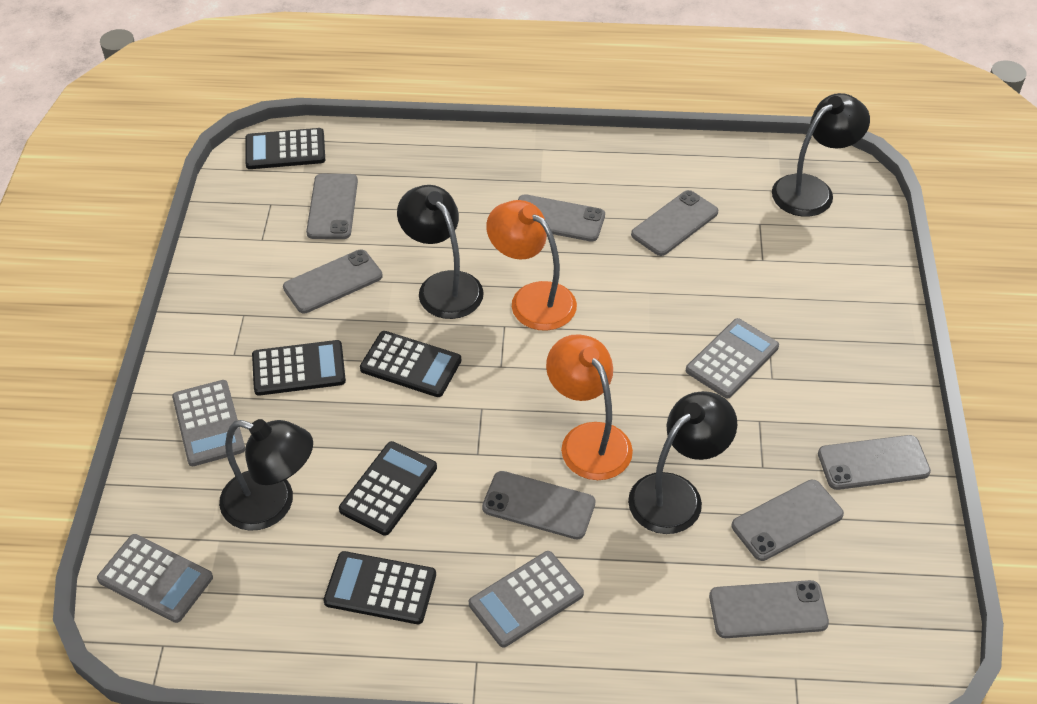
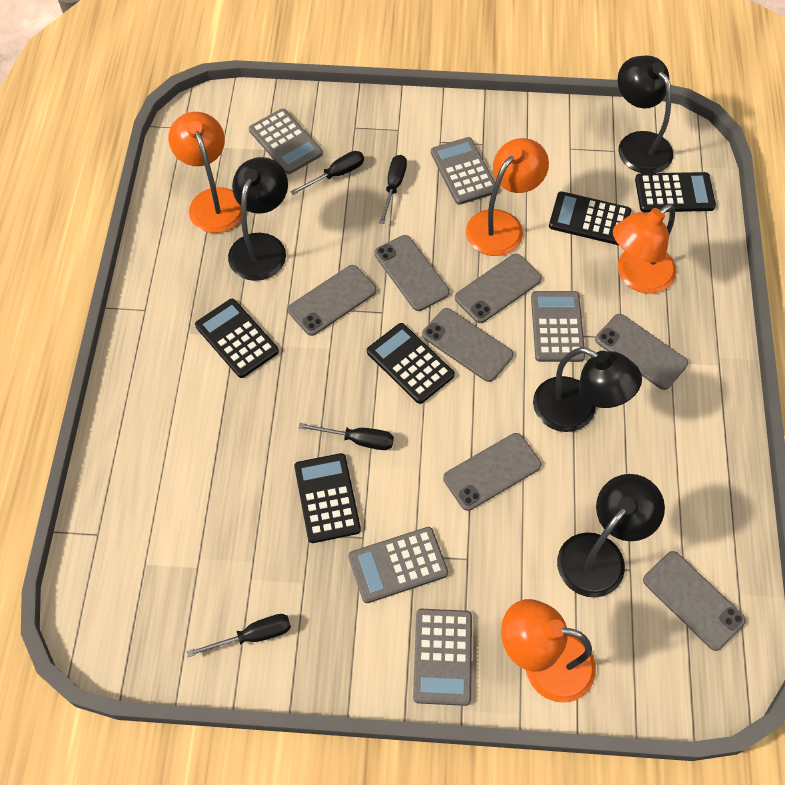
black screwdriver: none = 0 -> [186,614,291,657] [290,151,364,195] [298,423,394,450] [379,155,407,224] = 4
grey calculator: [97,534,213,623] [172,380,245,466] [469,551,584,647] [686,318,779,398] = 4 -> [249,109,323,174] [348,527,448,603] [413,609,472,706] [431,137,495,205] [531,291,585,362] = 5
grey phone: [283,250,383,313] [306,174,358,239] [482,471,596,539] [518,194,605,242] [631,190,718,256] [709,580,829,638] [732,480,844,561] [818,435,931,490] = 8 -> [288,265,376,336] [374,235,450,311] [422,308,513,382] [443,433,541,511] [455,254,542,323] [595,314,688,390] [643,551,746,651] = 7
orange lamp: [486,200,577,331] [546,334,633,480] = 2 -> [169,112,241,233] [466,138,549,256] [501,599,596,703] [613,204,676,293] = 4

